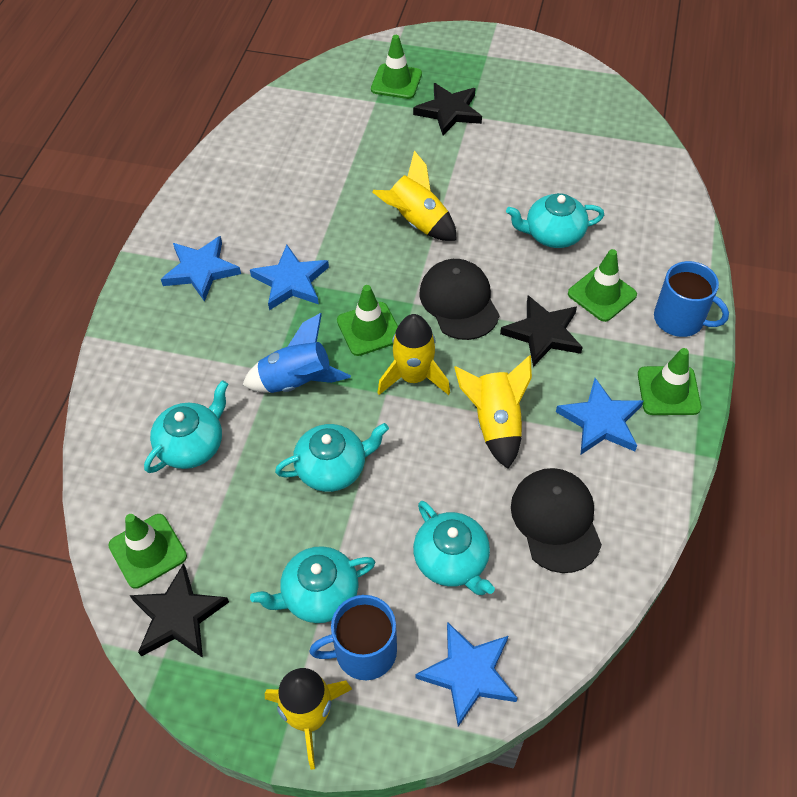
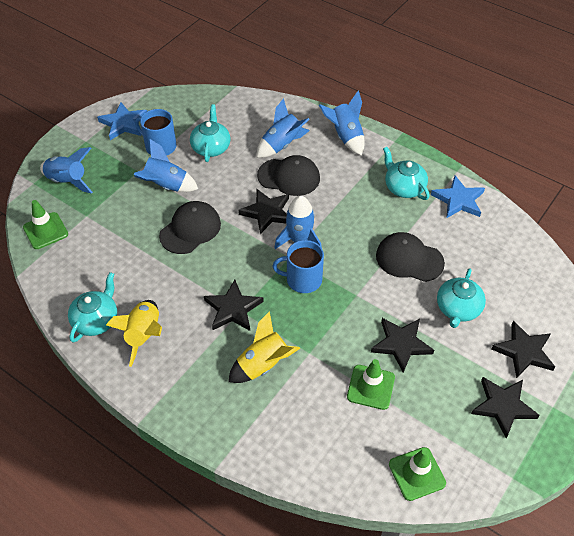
black cap: [419,259,500,340] [511,468,602,573] = 2 -> [159,201,221,254] [257,155,320,196] [376,232,445,282] = 3
black star: [130,563,229,658] [413,83,482,136] [500,295,583,367] = 3 -> [204,280,264,331] [238,189,289,234] [371,318,434,373] [471,377,540,438] [491,321,555,378] = 5
blue rocket: [243,313,351,393] = 1 -> [40,147,93,194] [134,139,198,192] [257,98,310,158] [274,196,322,249] [319,91,365,155] = 5
blue star: [161,236,241,302] [250,245,329,310] [415,622,517,727] [556,378,643,454] = 4 -> [97,102,147,140] [431,176,485,218] = 2
green traffic cone: [108,514,187,589] [337,285,398,356] [371,35,422,99] [568,249,637,322] [638,348,701,415] = 5 -> [23,200,68,249] [347,359,395,410] [389,447,446,501] = 3
turquoise teapot: [144,380,228,473] [250,546,375,623] [275,423,389,492] [413,501,495,595] [506,193,604,248] = 5 -> [68,272,117,343] [190,104,230,162] [383,147,430,200] [437,268,486,328] = 4
yellow rocket: [265,668,352,770] [372,150,457,241] [377,314,450,395] [454,355,532,469] = 4 -> [106,300,162,367] [228,311,300,383] = 2

